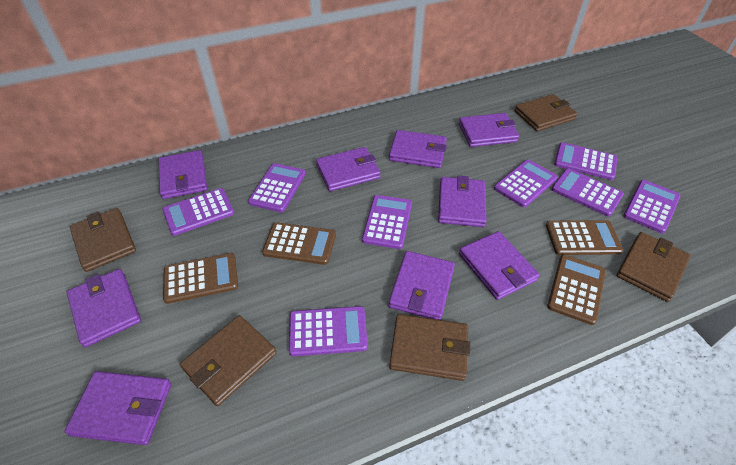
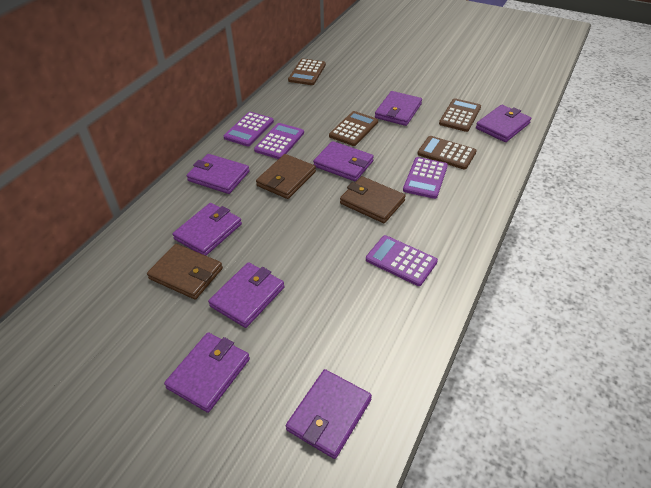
brown wallet: [70,208,136,272] [180,315,277,406] [389,314,470,381] [515,94,577,131] [616,232,691,302] = 5 -> [147,244,223,300] [256,154,316,199] [340,176,406,223] = 3
purple calculator: [162,188,234,236] [248,163,306,212] [289,306,368,356] [362,195,412,249] [494,159,558,207] [551,168,624,216] [554,142,617,180] [623,180,680,233] = 8 -> [224,112,274,146] [254,123,304,159] [366,235,438,286] [403,157,448,199] = 4
purple wallet: [65,371,171,445] [66,269,141,347] [159,150,207,199] [316,147,381,191] [388,251,455,320] [389,130,447,168] [438,176,487,227] [459,113,519,147] [459,231,540,300] = 9 -> [164,332,250,413] [172,203,242,256] [187,154,249,194] [208,262,284,328] [286,369,372,459] [313,141,374,181] [375,91,422,126] [476,105,531,142] = 8

